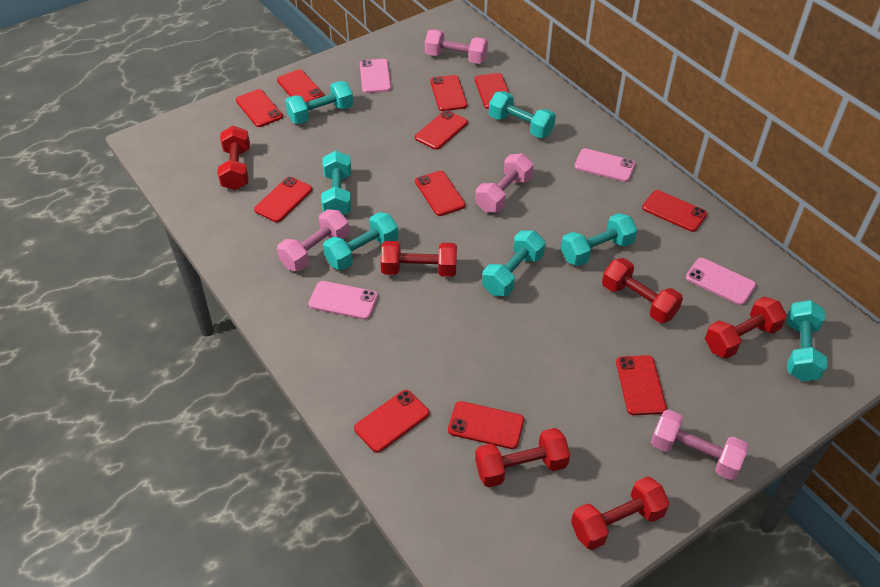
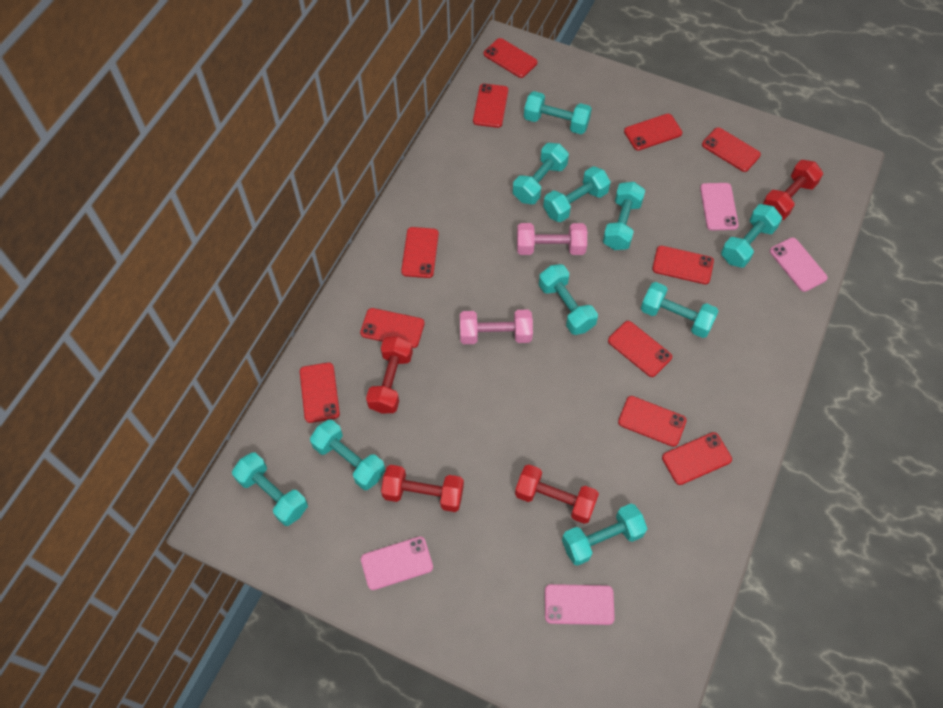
pink dumbbell: [277,209,349,271] [425,29,488,64] [475,153,534,213] [651,410,749,480] = 4 -> [460,310,533,344] [517,223,587,255] = 2
red dumbbell: [218,126,250,190] [380,241,457,277] [475,428,570,487] [571,477,670,550] [602,258,683,323] [705,297,787,359] = 6 -> [366,336,413,414] [381,465,464,512] [515,464,599,524] [763,160,823,220] = 4
turquoise dumbbell: [285,81,353,124] [321,151,351,215] [323,212,398,270] [482,230,546,296] [489,91,556,138] [561,213,637,266] [787,300,827,382] = 7 -> [232,452,308,526] [310,419,386,490] [513,143,569,204] [524,91,592,134] [539,264,598,335] [543,166,611,222] [562,504,647,566] [603,182,645,250] [641,282,719,338] [721,204,782,268] = 10

